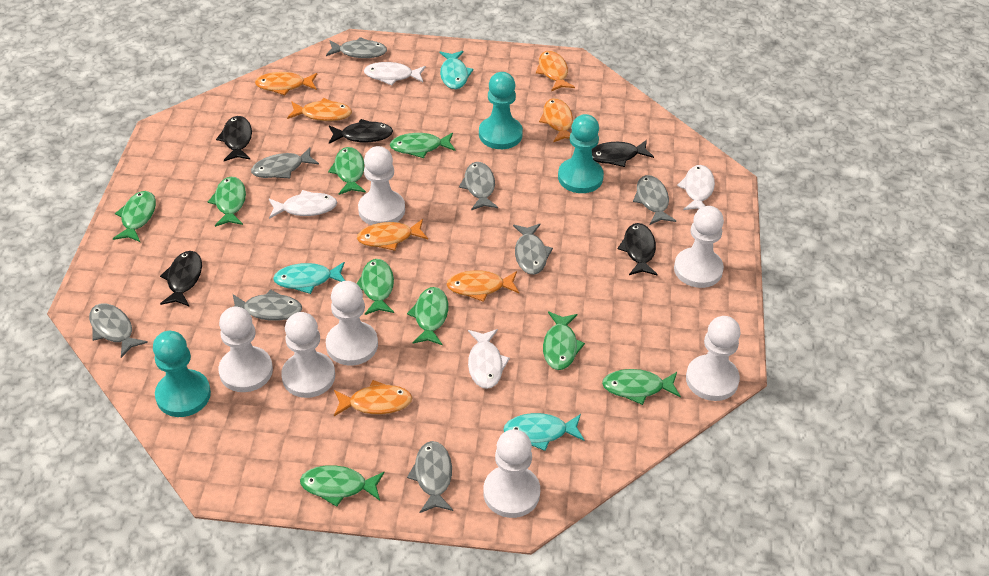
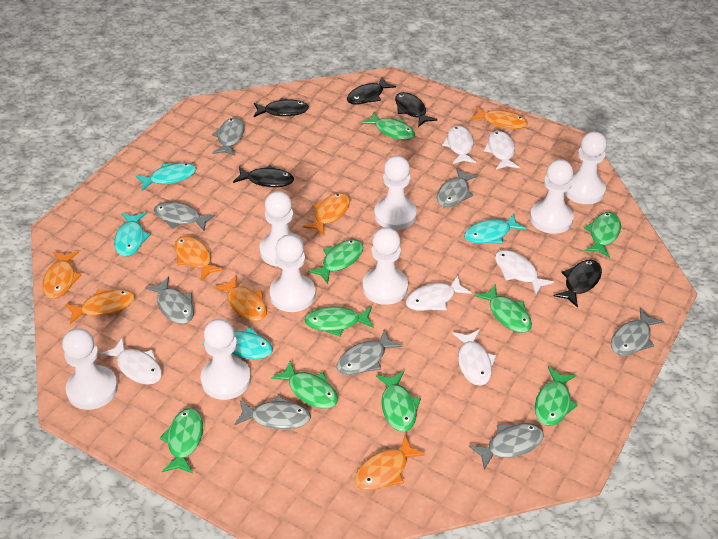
turquoise fish: [273,262,345,294] [440,51,474,89] [503,413,584,451] = 3 -> [114,213,151,257] [136,163,196,191] [202,327,273,359] [464,213,526,244] = 4
turquoise pawn: [153,331,211,417] [479,72,523,149] [558,114,604,193] = 3 -> none = 0
white fish: [269,190,337,219] [364,62,426,86] [468,329,510,389] [677,165,715,210] = 4 -> [101,337,162,385] [405,276,472,311] [442,125,476,164] [452,330,496,386] [484,131,519,170] [495,250,554,295] = 6
white pawn: [218,307,273,392] [281,312,335,398] [326,281,378,366] [358,146,405,225] [483,429,540,518] [674,206,724,288] [686,316,740,401] = 7 -> [62,328,118,410] [201,319,251,400] [259,191,304,267] [269,234,316,312] [363,227,408,305] [374,156,417,230] [530,159,574,234] [564,132,607,204] = 8

